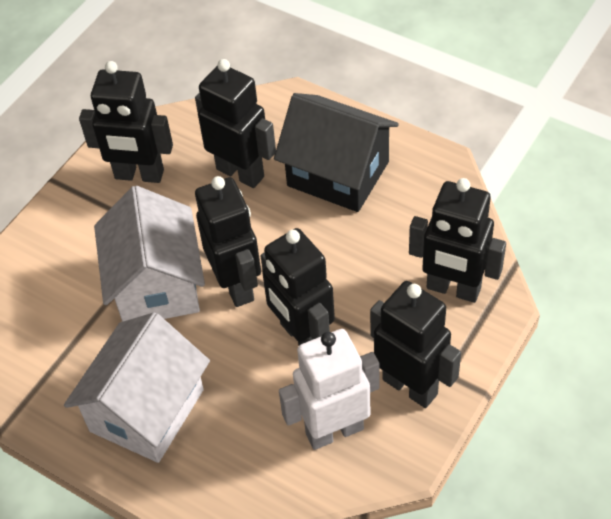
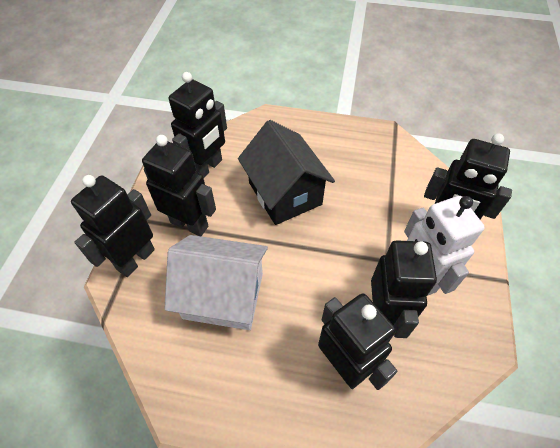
white house: [64,312,210,463] [94,186,205,322] = 2 -> [165,235,268,330] = 1

